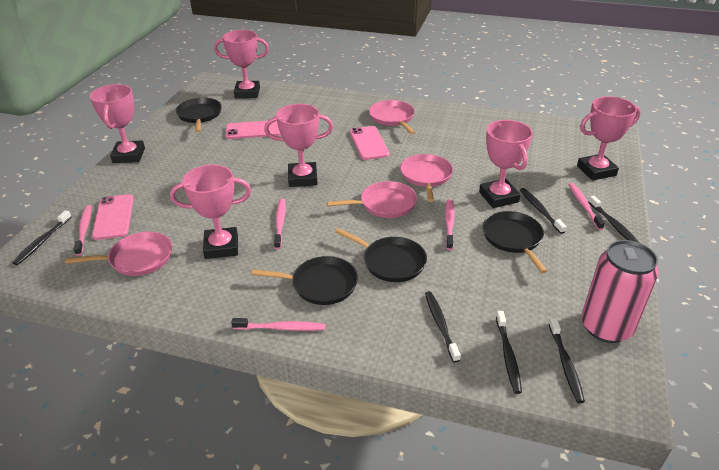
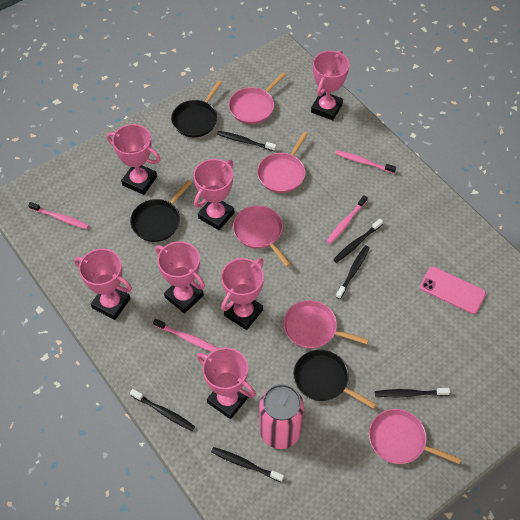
black pan: [176,98,222,132] [252,256,358,305] [335,228,427,282] [483,211,547,273] = 4 -> [130,180,192,242] [171,81,222,137] [293,350,377,409] = 3
pink pan: [65,232,172,276] [327,181,417,218] [369,100,415,134] [400,154,453,202] = 4 -> [229,72,286,124] [233,206,291,267] [257,132,308,193] [283,300,369,349] [369,409,461,464] = 5
pink phone: [92,194,133,240] [225,121,281,139] [350,126,389,160] = 3 -> [420,267,486,314] = 1
pink toothbrush: [74,205,91,256] [231,318,325,331] [274,199,286,249] [445,199,454,250] [568,183,605,230] = 5 -> [28,202,89,229] [153,318,218,352] [327,195,368,244] [335,150,396,174] = 4
pink trophy: [90,84,145,163] [170,165,251,259] [214,30,269,98] [264,104,333,187] [479,120,533,208] [577,96,641,181] = 6 -> [74,249,132,320] [107,124,161,195] [155,241,205,313] [193,159,234,230] [197,348,256,419] [221,258,264,330] [311,51,349,120] = 7

